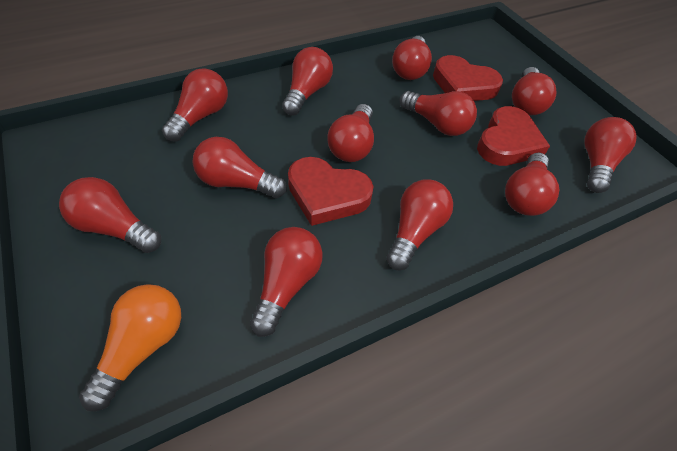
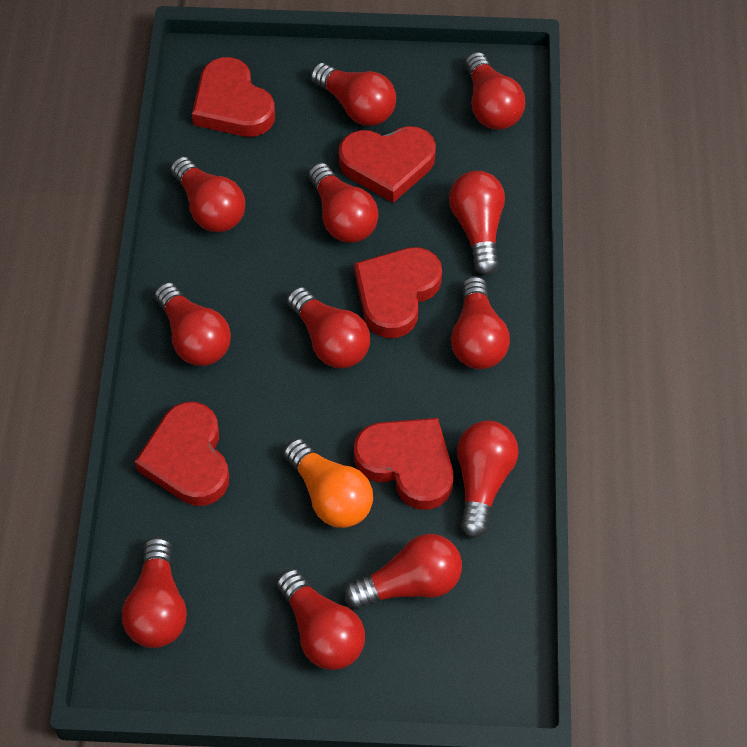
red heart: [288,157,374,226] [433,55,503,101] [477,106,550,166] = 3 -> [135,402,229,506] [192,57,275,137] [339,126,436,203] [354,247,442,338] [354,418,453,510] = 5

